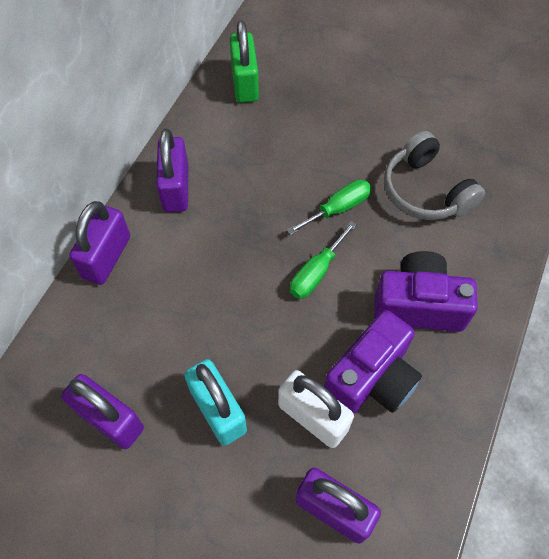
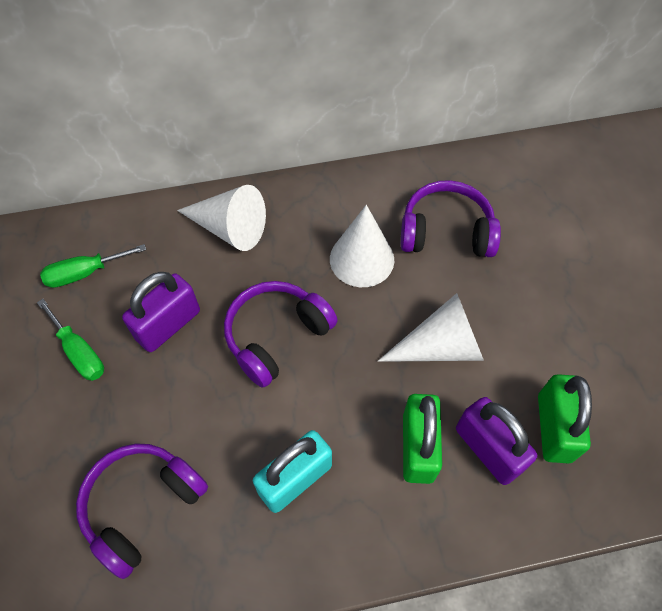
green padlock: [229,20,259,103] = 1 -> [403,394,442,484] [538,374,592,463] = 2
grey headphones: [384,131,485,220] = 1 -> none = 0
purple camera: [324,310,422,414] [374,251,478,332] = 2 -> none = 0
purple headphones: none = 0 -> [76,443,208,579] [224,281,338,388] [401,180,501,257] = 3
purple padlock: [61,374,144,449] [69,201,130,285] [156,129,189,212] [296,468,381,544] = 4 -> [122,272,200,352] [456,397,537,485] = 2
white cone: none = 0 -> [177,185,266,251] [330,205,394,287] [378,293,484,362] = 3
white padlock: [278,370,354,448] = 1 -> none = 0

